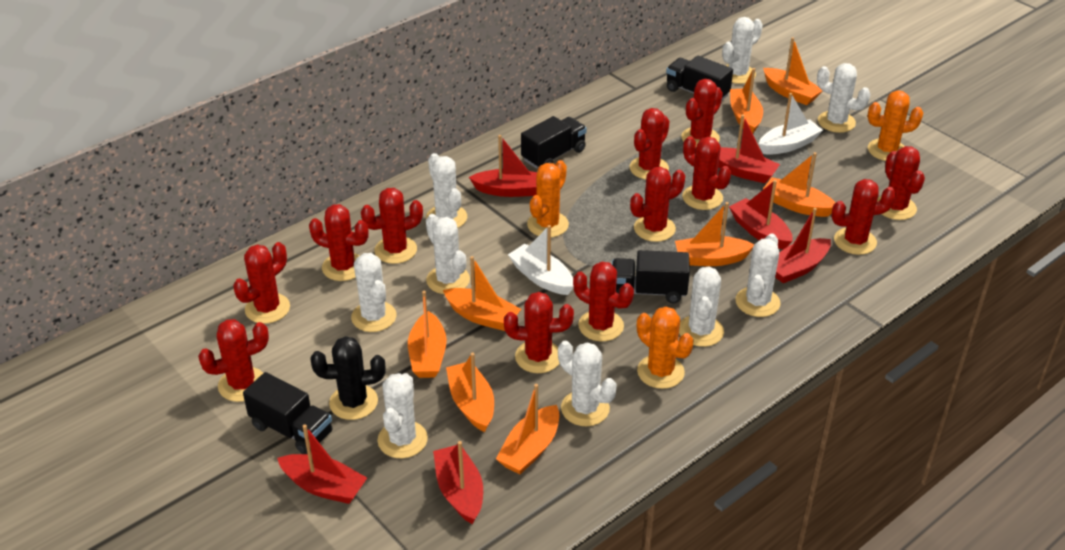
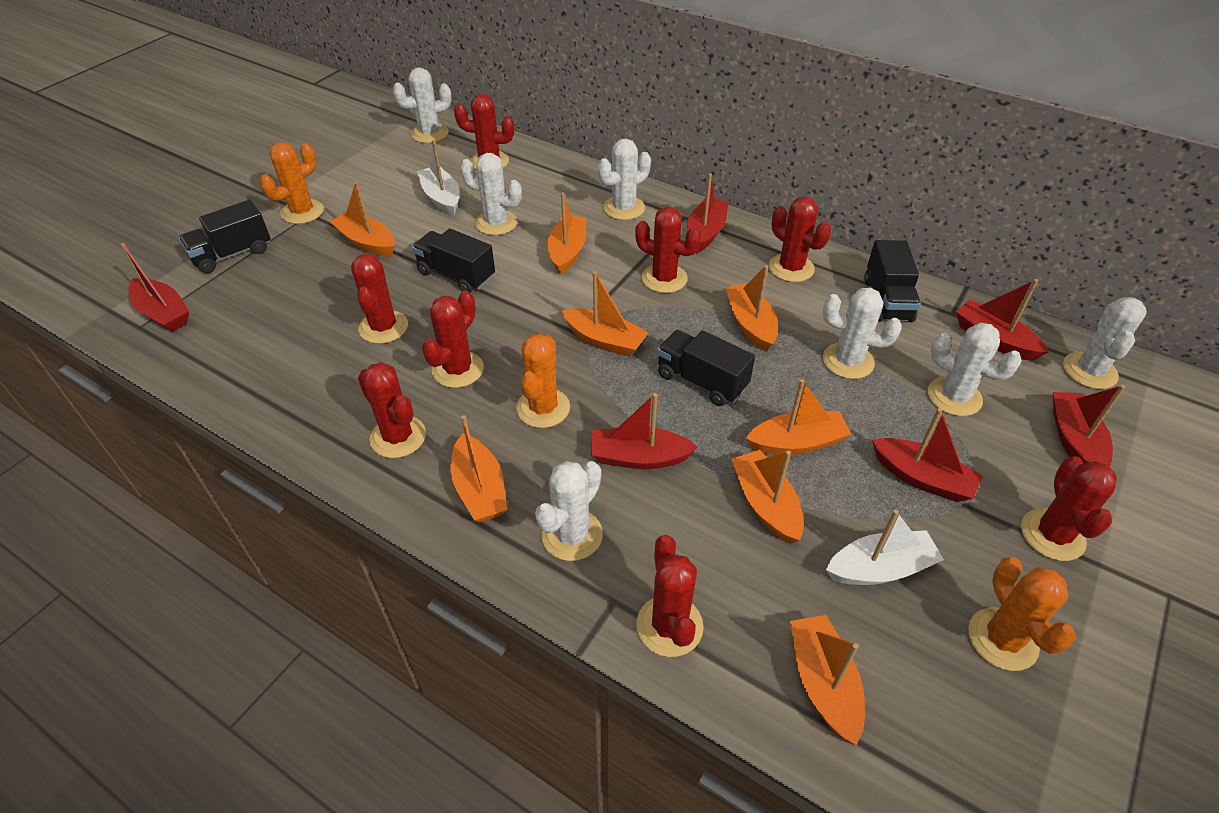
black cactus: [311,336,385,420] = 1 -> none = 0
red cactus: [198,319,269,402] [233,242,290,324] [309,204,369,281] [361,188,423,264] [504,292,574,373] [573,262,634,341] [629,108,670,179] [630,167,685,242] [681,79,723,146] [682,136,731,210] [831,179,896,255] [877,146,925,220] = 12 -> [351,254,408,344] [358,362,426,458] [422,291,484,388] [454,94,514,169] [635,207,701,293] [636,535,704,657] [769,196,831,282] [1021,456,1117,561] = 8
white cactus: [351,253,397,332] [377,373,428,458] [426,153,467,228] [426,214,470,294] [558,340,617,426] [679,266,724,347] [722,17,763,84] [735,233,780,317] [817,63,871,133] = 9 -> [392,68,452,143] [460,153,522,235] [535,461,603,561] [598,139,651,220] [822,288,902,379] [928,323,1022,416] [1063,297,1147,389] = 7

